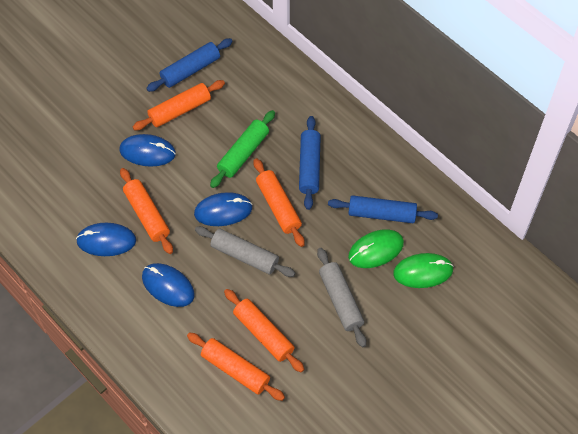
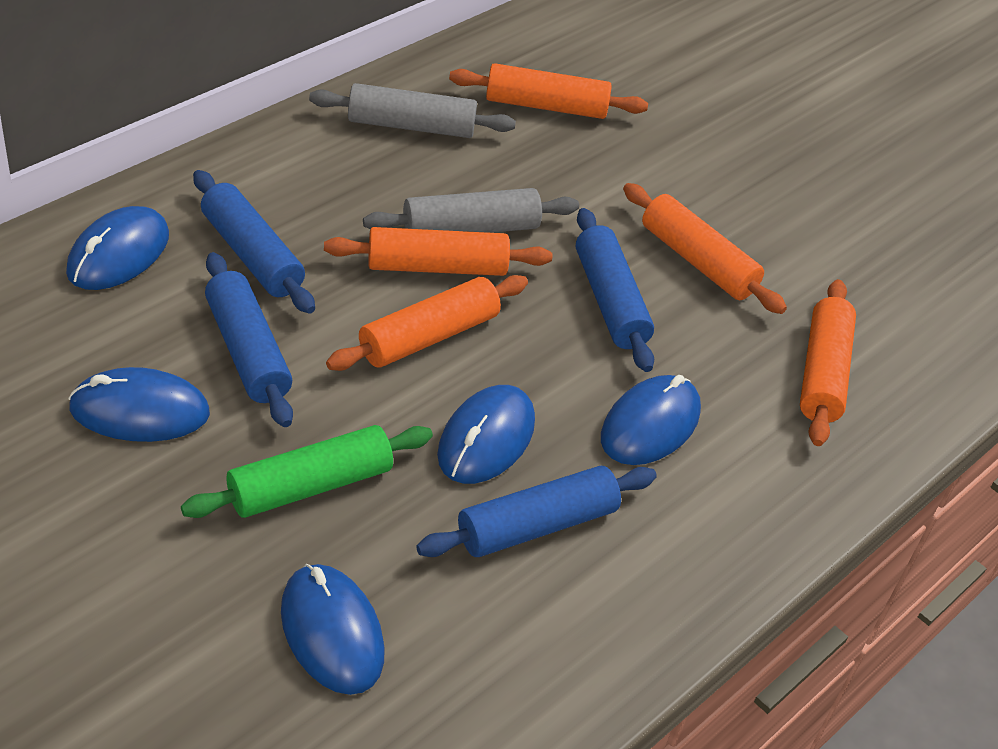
blue mouse: [76,223,136,256] [120,134,176,167] [142,263,195,307] [194,192,253,226] = 4 -> [66,206,169,290] [68,367,210,442] [281,564,385,695] [437,385,535,484] [601,375,701,465] = 5
blue rolling pin: [146,38,233,92] [299,116,321,210] [328,195,438,223] = 3 -> [193,170,315,314] [205,252,293,427] [416,466,657,557] [576,208,654,372] = 4
green mouse: [348,229,404,268] [393,253,454,288] = 2 -> none = 0

